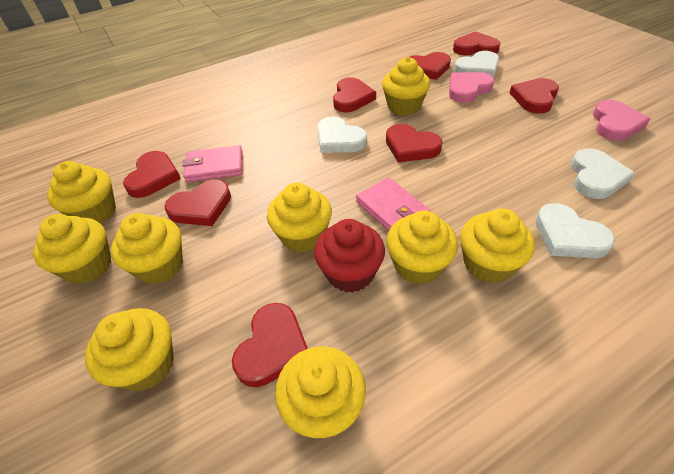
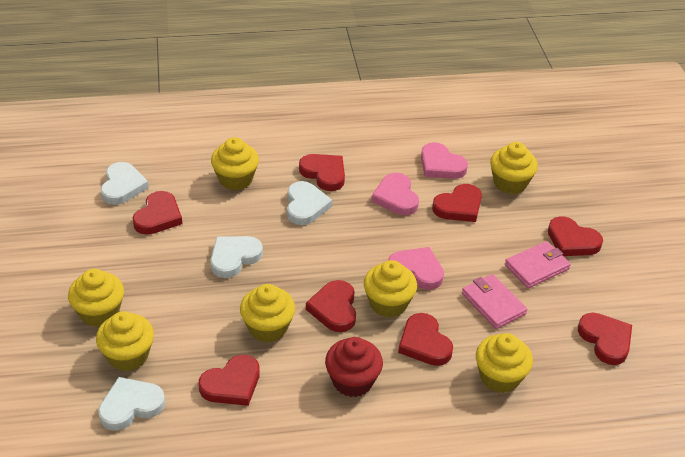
pink heart: [449,72,494,103] [593,100,650,141] = 2 -> [371,173,419,215] [388,247,444,290] [421,142,468,179] = 3
yellow cupcake: [33,214,111,284] [47,161,116,223] [85,308,174,391] [111,213,183,284] [267,183,332,253] [275,346,366,438] [382,57,430,116] [386,210,458,284] [460,209,535,283] = 9 -> [68,269,124,327] [96,311,154,371] [211,137,259,190] [240,284,295,342] [364,260,417,318] [476,333,533,393] [490,142,538,194] = 7

